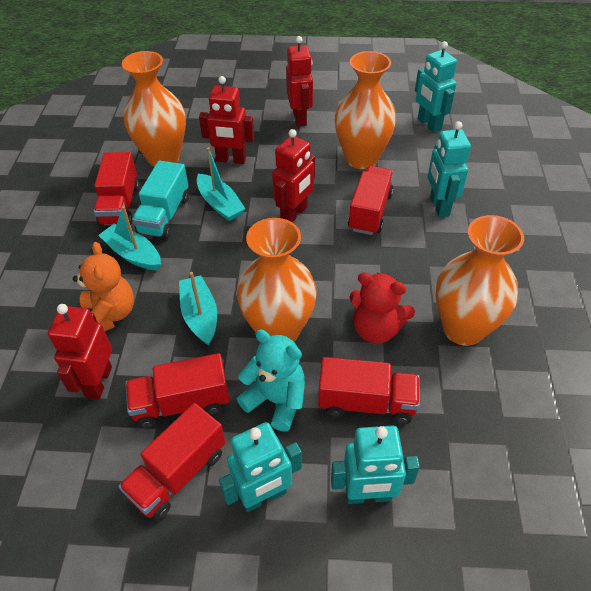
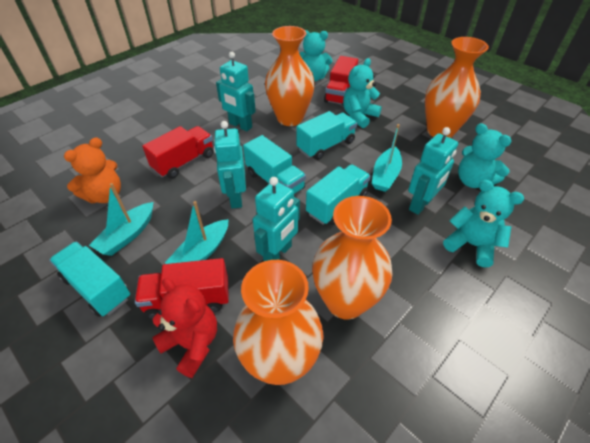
red robot: [48,304,112,400] [199,76,254,164] [272,129,315,222] [286,36,313,127] = 4 -> none = 0
red truck: [94,152,140,226] [119,403,226,521] [125,353,230,428] [318,357,420,424] [348,166,394,235] = 5 -> [135,258,229,319] [142,126,214,179] [324,56,358,106] = 3
turquoise teddy bear: [237,329,305,432] = 1 -> [299,30,333,81] [343,58,382,128] [443,180,524,268] [458,123,512,188] = 4
turquoise truck: [132,160,189,239] = 1 -> [49,242,130,317] [243,135,306,194] [297,111,357,160] [306,164,371,225] = 4

